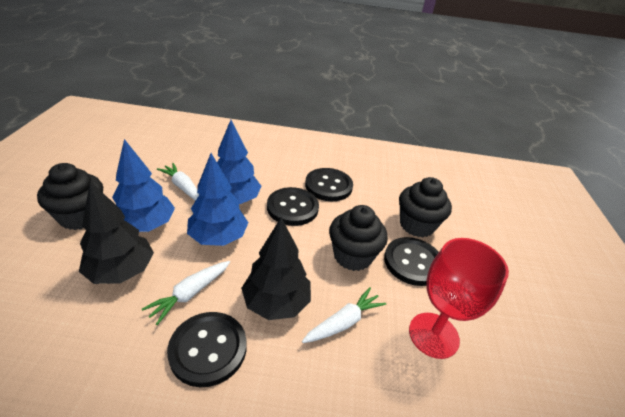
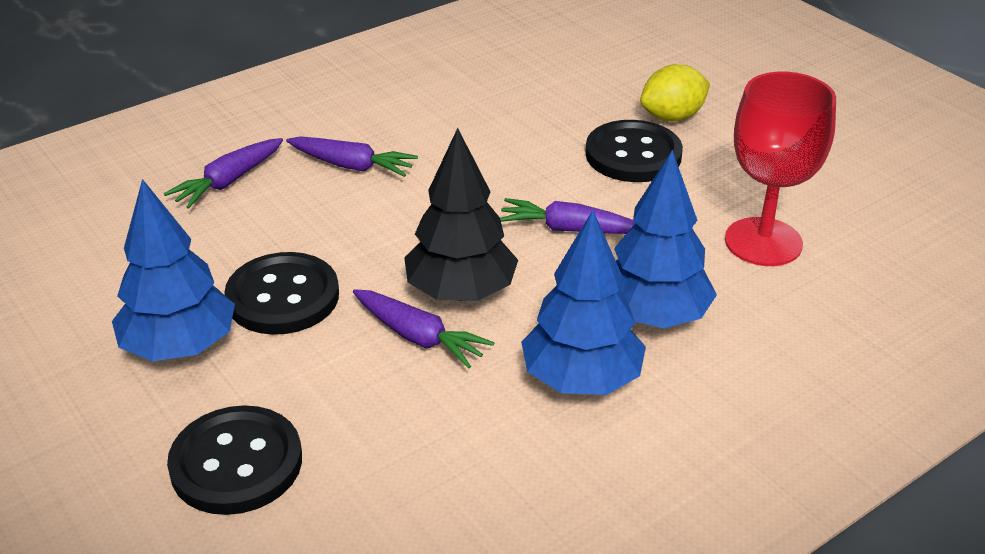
black button: [167,312,247,387] [267,187,319,226] [305,168,353,201] [384,237,439,286] = 4 -> [167,405,302,515] [224,252,339,335] [585,120,683,182] = 3
black cupcake: [37,163,103,230] [329,205,388,271] [399,177,452,237] = 3 -> none = 0
black tree: [79,181,154,284] [241,217,311,320] = 2 -> [404,128,518,301] = 1
purple carrot: none = 0 -> [164,138,283,209] [286,136,418,177] [353,289,494,368] [500,198,636,234] = 4
white carrot: [142,261,230,325] [157,163,200,201] [302,287,386,343] = 3 -> none = 0
yellow lemon: none = 0 -> [640,64,710,121] = 1

